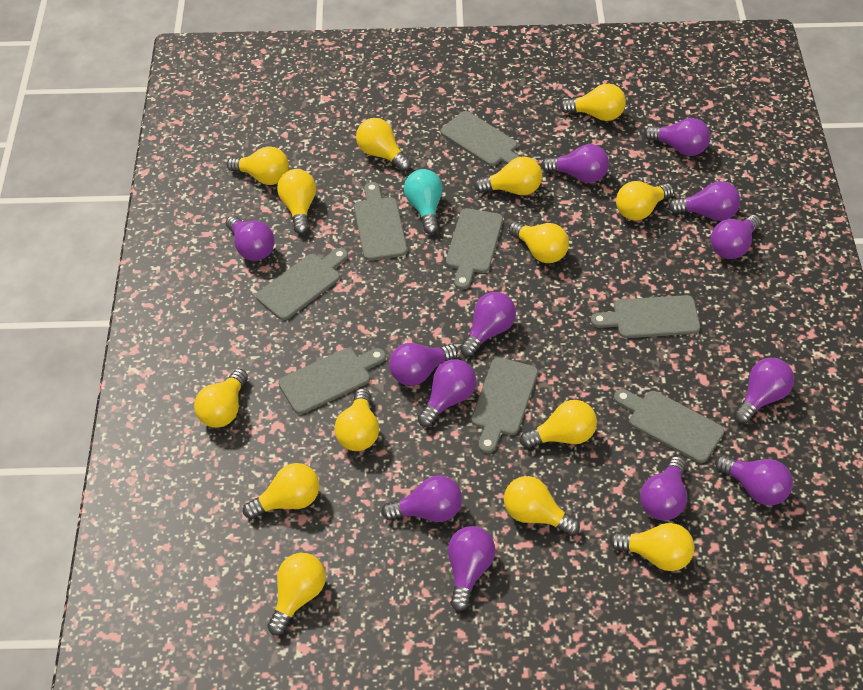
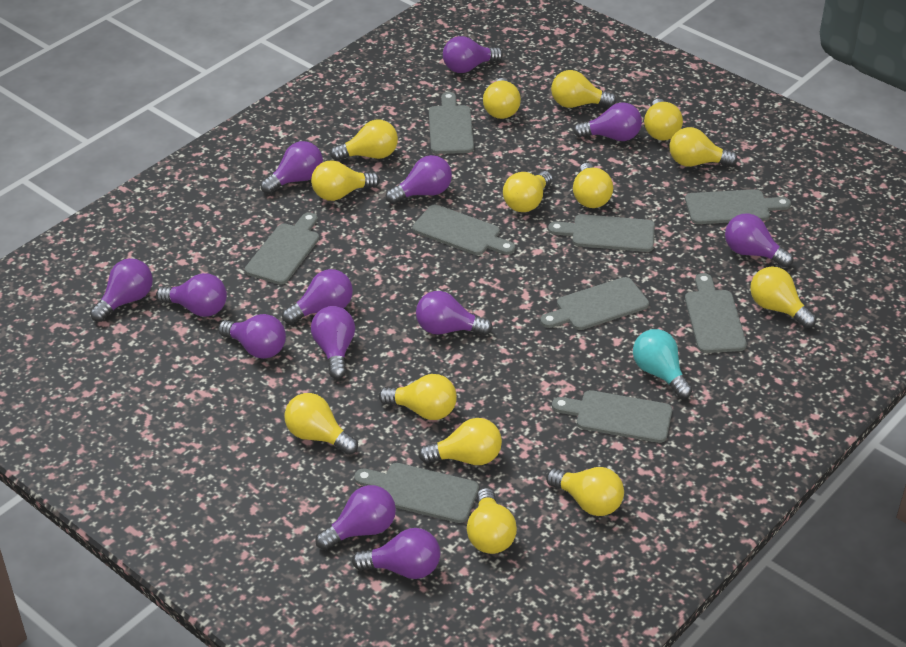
grey cutting board: [256,248,348,320] [279,348,386,414] [354,182,407,261] [440,111,521,166] [446,208,503,289] [471,357,538,453] [591,295,700,338] [614,389,724,463] = 8 -> [245,212,319,285] [354,463,479,523] [412,204,515,255] [429,92,474,154] [540,277,649,330] [548,214,655,252] [552,390,672,443] [685,189,791,224] [685,273,747,353] = 9

